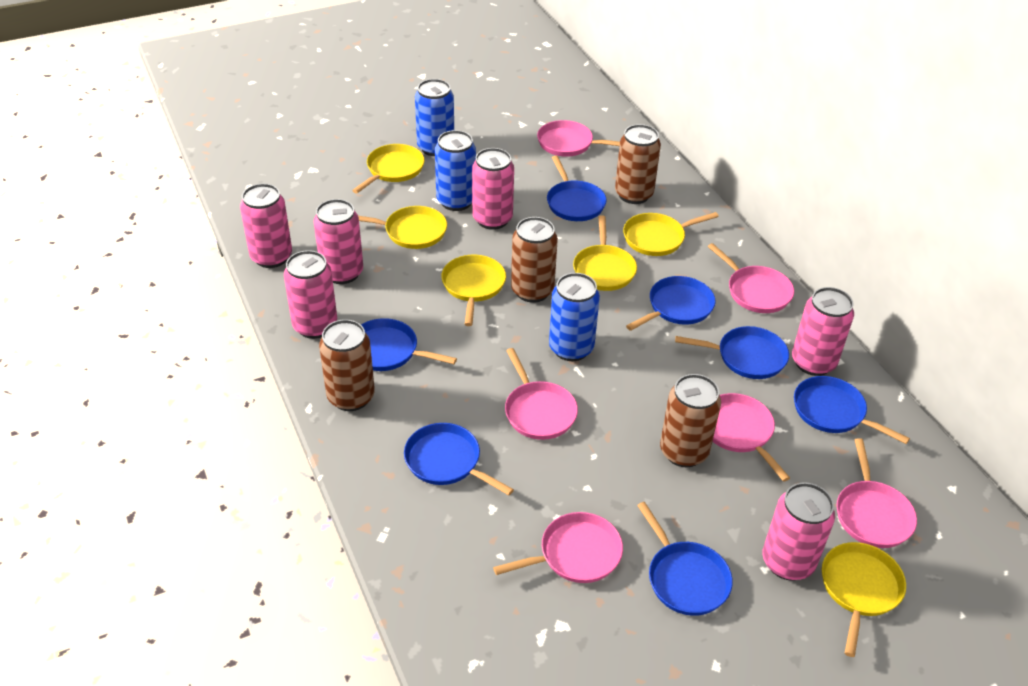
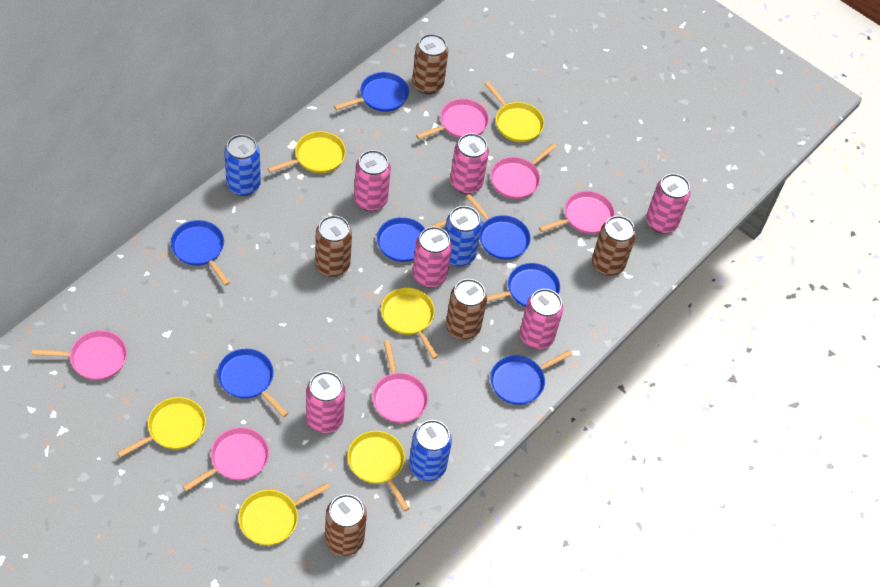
brown can: [319,319,375,411] [511,217,558,303] [615,124,661,204] [660,374,721,467] = 4 -> [315,215,352,277] [325,494,367,556] [412,34,448,94] [446,279,487,340] [592,216,636,276] = 5

